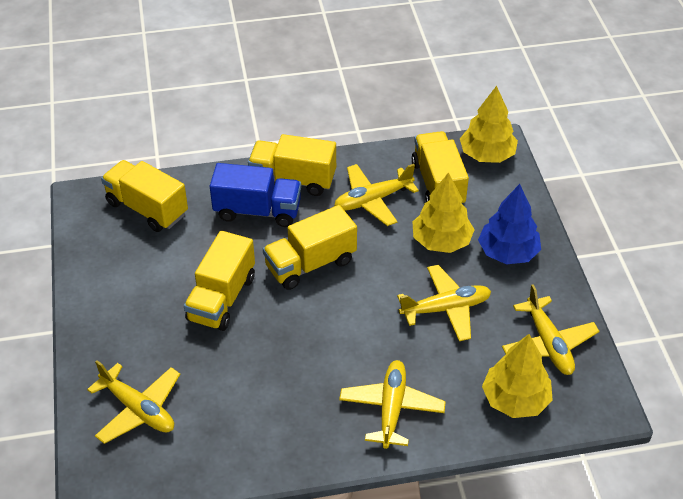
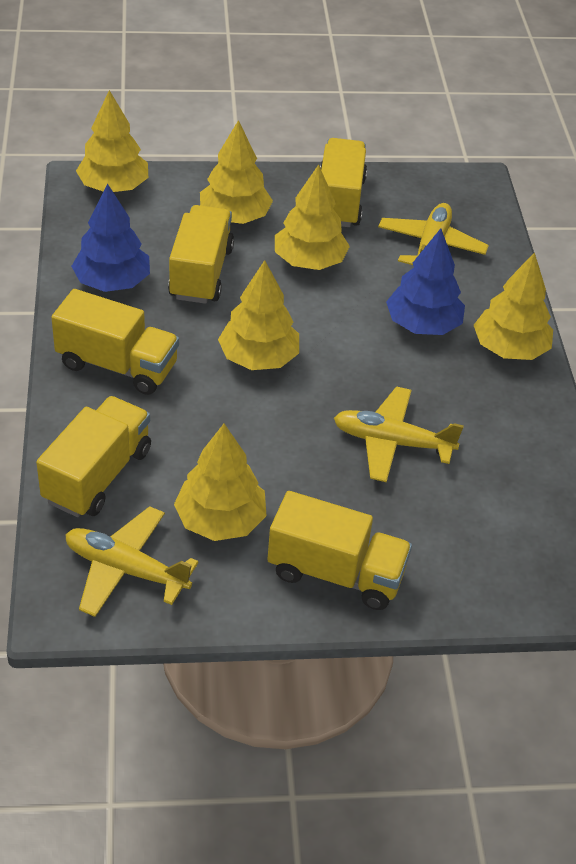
blue tree: [478,184,541,265] = 1 -> [71,183,150,292] [386,228,465,335] = 2
blue truck: [210,163,301,227] = 1 -> none = 0
yellow plane: [87,360,180,444] [334,164,419,226] [339,360,446,449] [397,265,491,341] [502,284,599,375] = 5 -> [65,506,199,617] [334,386,464,482] [378,203,489,265] = 3
yellow tree: [413,172,475,253] [460,86,518,163] [482,334,553,418] = 3 -> [76,90,148,192] [174,424,267,541] [200,120,273,224] [218,260,299,370] [275,165,350,270] [473,252,553,360] = 6

